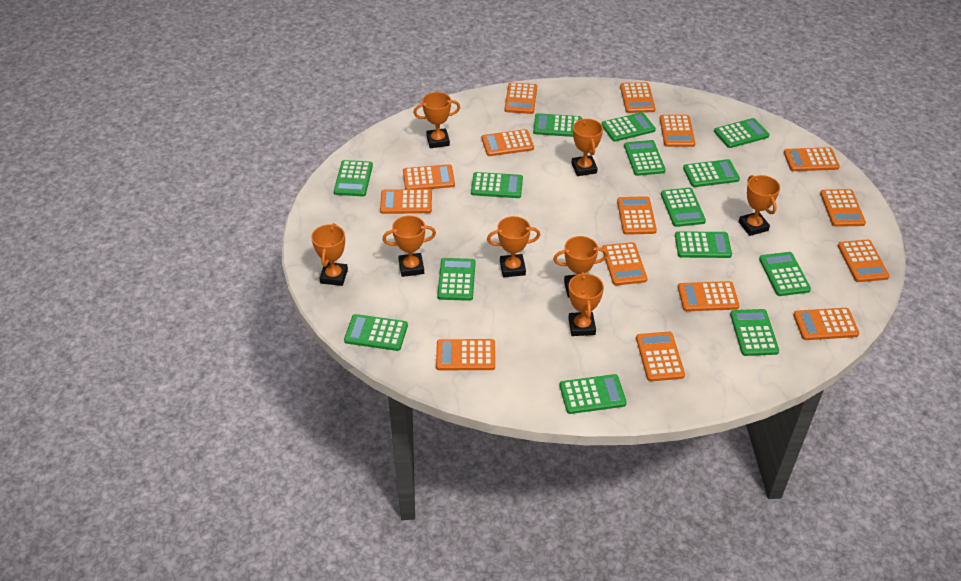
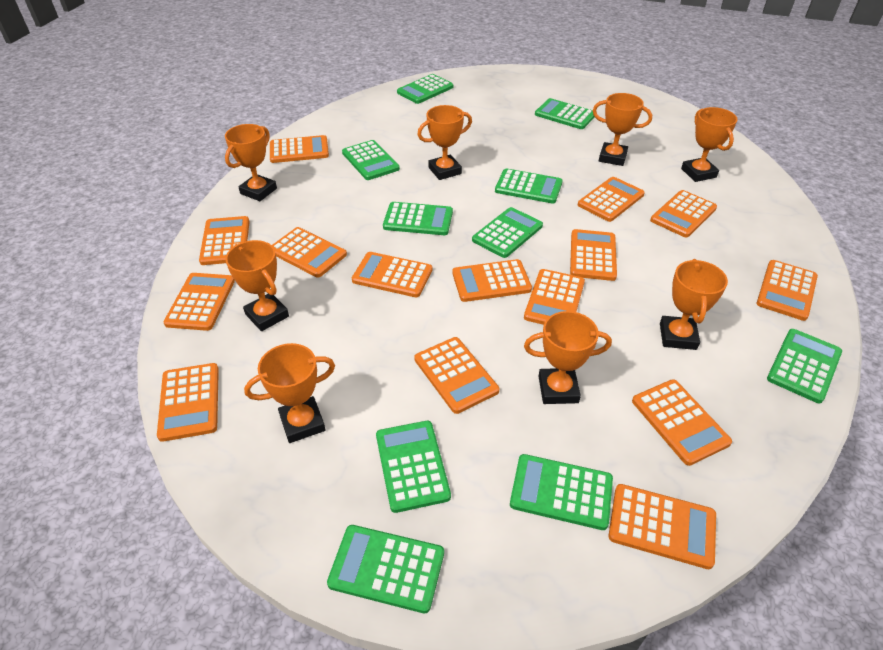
green calculator: [334,160,373,196] [344,314,408,351] [437,258,475,301] [471,172,523,198] [533,113,582,137] [560,374,627,414] [602,112,656,142] [624,140,666,176] [661,188,706,227] [675,231,732,258] [683,159,740,187] [714,118,770,148] [730,309,779,356] [759,252,811,296] = 14 -> [327,525,444,613] [342,140,400,180] [376,421,451,513] [383,202,453,235] [397,74,453,104] [472,207,543,258] [495,168,563,204] [510,454,613,530] [535,98,594,129] [767,329,842,403] = 10

